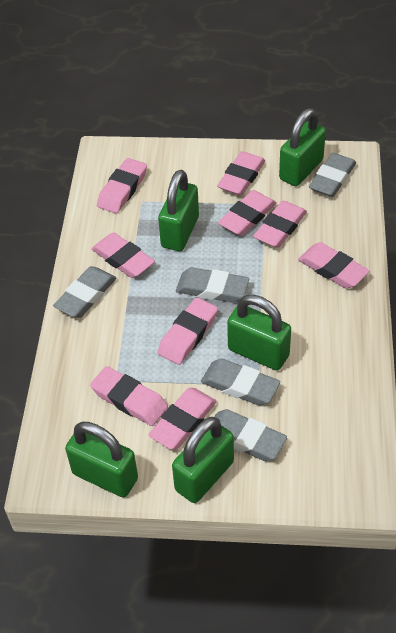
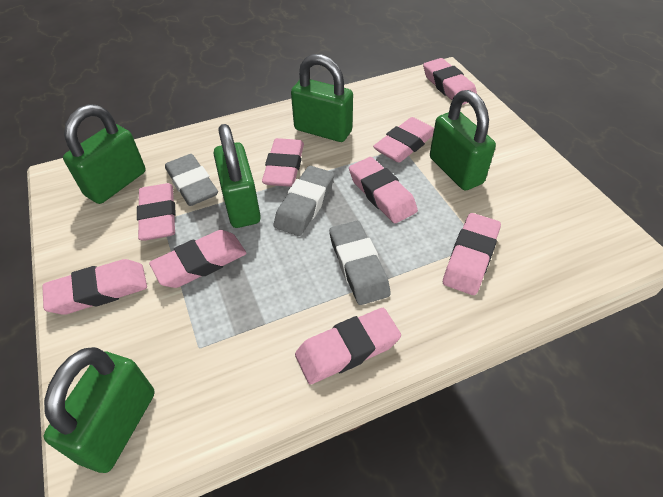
grey eraser: [53,266,116,318] [176,267,249,303] [201,358,280,406] [214,409,287,461] [309,153,356,197] = 5 -> [165,154,218,206] [274,166,334,236] [329,221,391,305] = 3

